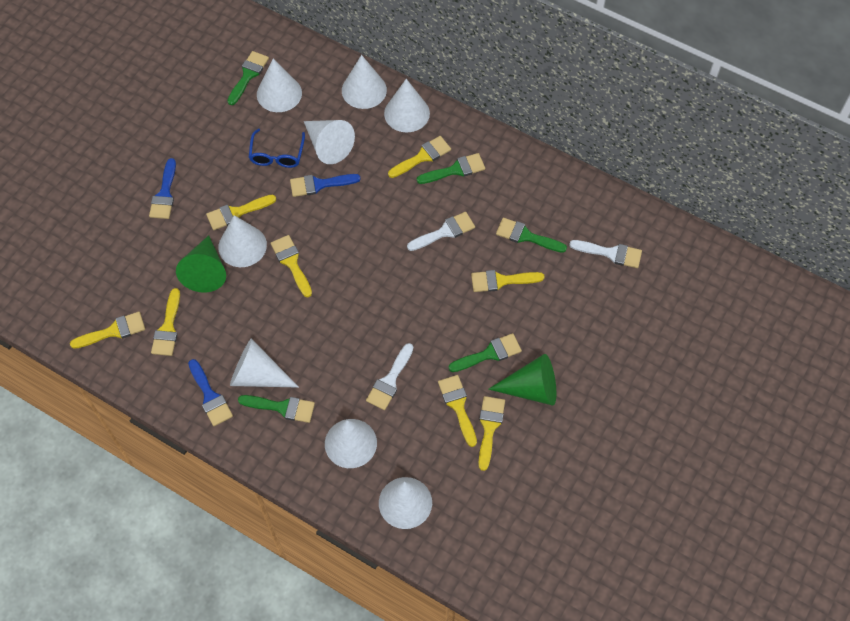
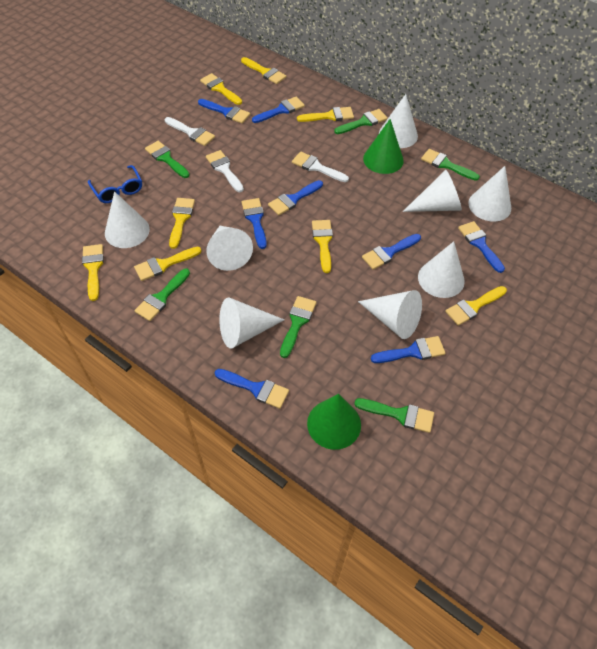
blue brush: [149,158,176,219] [188,359,233,426] [290,174,361,197] = 3 -> [198,99,250,123] [215,369,289,409] [242,198,267,249] [252,97,305,123] [268,180,323,215] [362,234,421,270] [371,336,446,363] [458,221,505,273] = 8
green brush: [227,51,269,105] [238,395,315,423] [417,153,485,184] [448,333,522,372] [496,218,567,253] = 5 -> [134,268,190,321] [145,141,189,178] [280,296,316,358] [334,109,388,134] [354,398,434,433] [421,149,480,181] = 6

